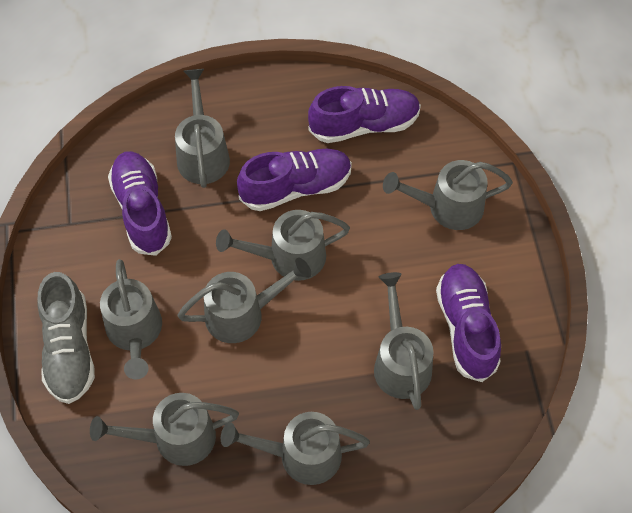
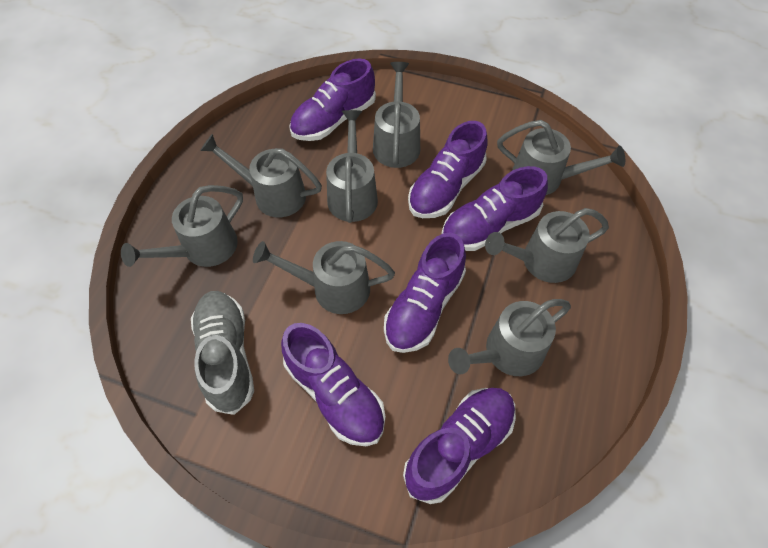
purple shoe: [108,151,172,256] [237,149,352,211] [308,86,421,143] [436,264,501,382] = 4 -> [281,323,385,446] [289,59,376,141] [384,233,466,353] [403,388,516,504] [408,121,488,218] [442,166,548,251] = 6

